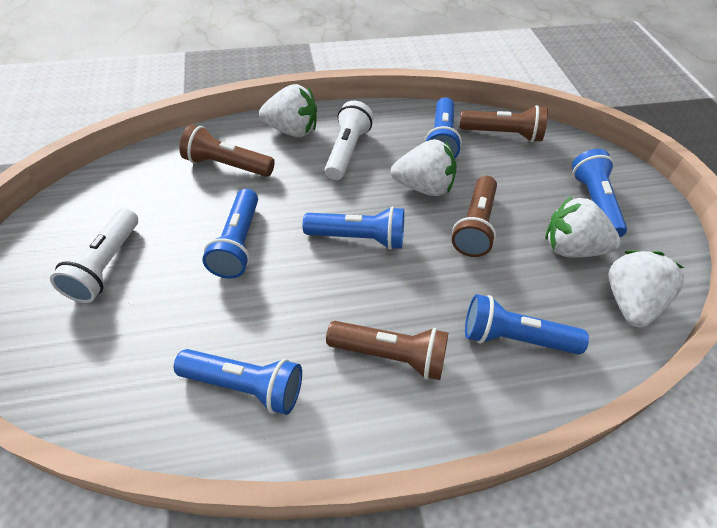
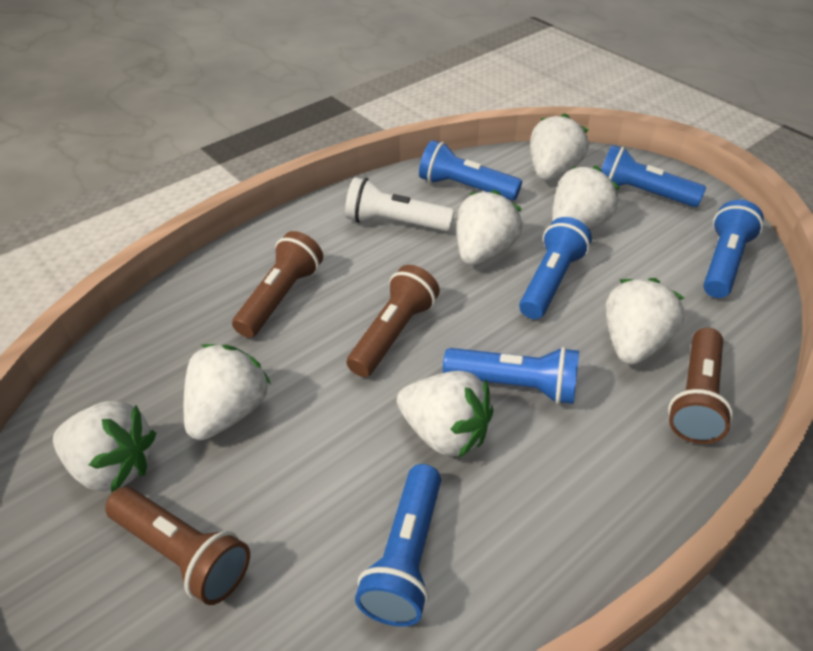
white flashlight: [50,208,138,303] [325,100,373,180] = 2 -> [345,177,455,231] = 1
white strawberry: [259,84,317,137] [391,139,457,196] [545,196,621,258] [608,250,684,328] = 4 -> [53,401,156,492] [184,344,271,440] [397,371,494,459] [457,190,522,265] [530,113,589,180] [552,166,620,229] [606,278,684,365] = 7

